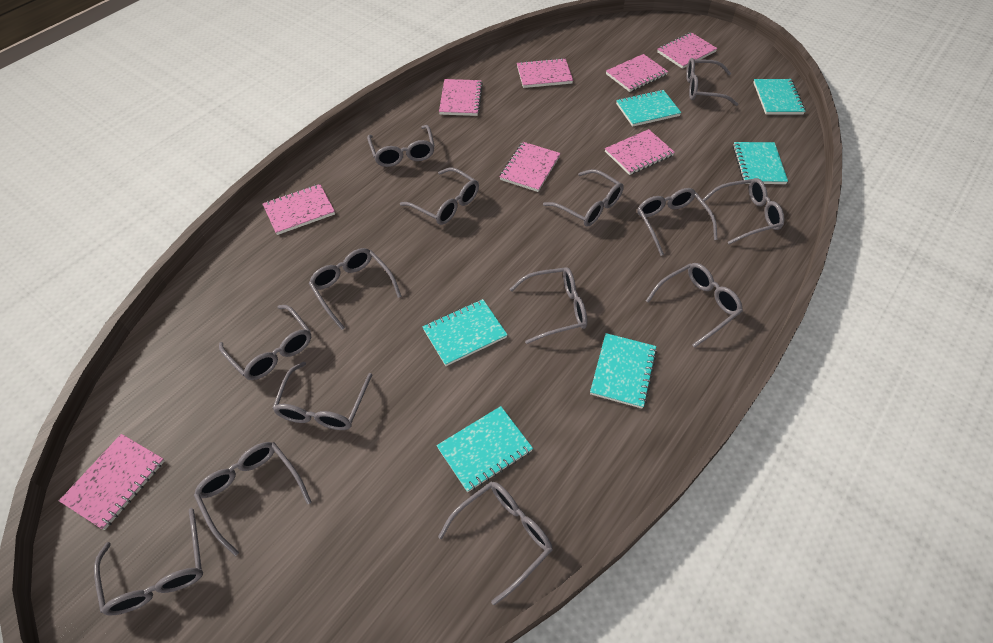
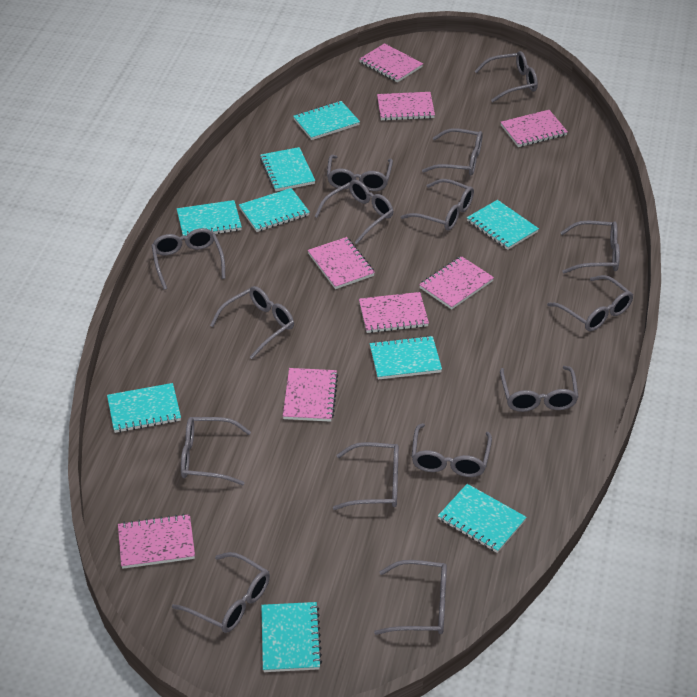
grey glasses: [94,508,203,616] [194,442,311,556] [219,305,311,380] [272,362,372,430] [309,248,402,330] [367,125,435,167] [400,167,479,225] [438,482,552,605] [509,267,587,344] [543,169,624,227] [637,188,718,256] [646,263,743,348] [686,58,738,106] [702,178,784,244] = 14 -> [151,228,225,290] [172,552,270,633] [181,417,251,485] [210,286,294,359] [315,180,393,244] [327,155,393,191] [333,442,399,510] [374,560,447,635] [400,179,474,231] [411,423,492,477] [422,128,483,175] [474,51,538,102] [500,366,579,412] [547,275,633,331] [560,221,620,273] = 15
turquoise notebook: [422,299,508,366] [437,406,533,492] [590,333,657,408] [616,90,681,127] [733,142,788,184] [753,79,805,115] = 6 -> [107,383,181,433] [177,200,242,236] [239,188,309,232] [260,147,315,191] [261,602,322,672] [293,101,360,140] [370,336,442,380] [438,484,527,553] [467,200,539,250] = 9

